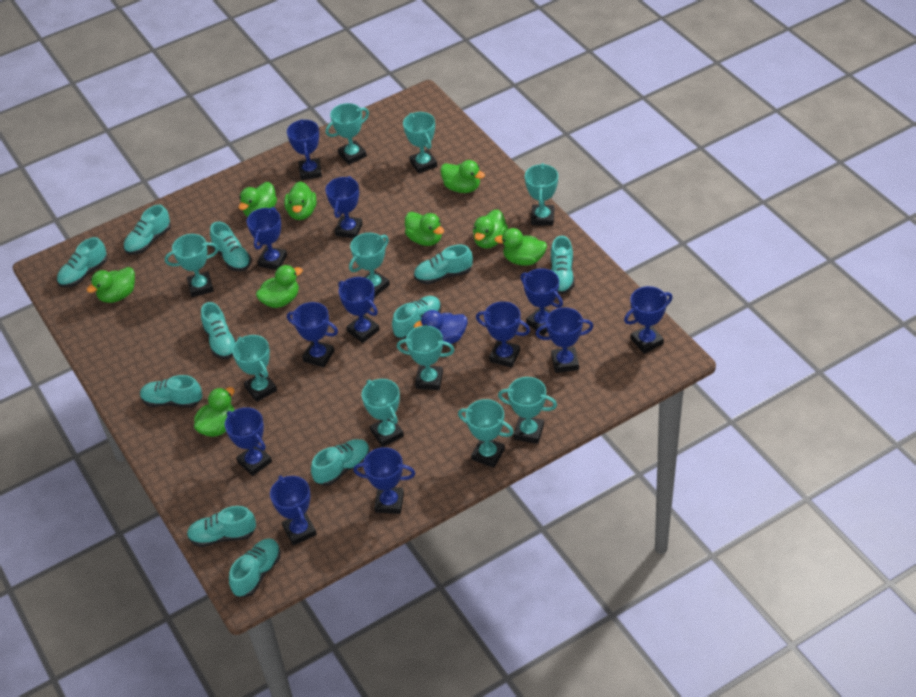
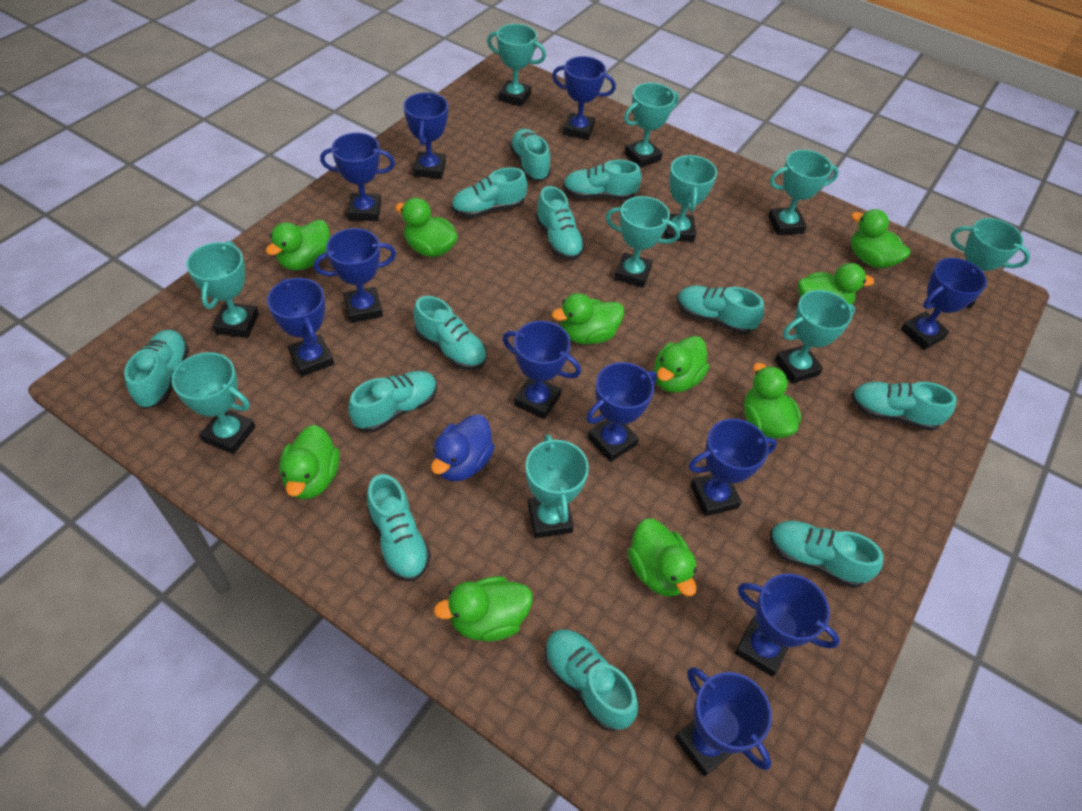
blue trophy: [225,407,272,476] [247,207,287,270] [270,476,317,546] [287,119,322,180] [287,302,338,368] [325,176,363,238] [338,277,380,343] [353,447,415,514] [476,301,530,368] [520,268,563,335] [536,307,593,373] [624,286,672,354] = 12 -> [267,278,334,377] [314,228,396,323] [320,133,395,221] [404,92,448,179] [503,321,581,419] [552,56,616,140] [586,362,657,462] [675,667,772,777] [689,419,777,516] [735,574,840,677] [900,258,987,350] = 11
green duck: [87,267,135,303] [194,387,235,437] [239,182,277,217] [256,265,303,308] [284,181,316,220] [405,212,444,246] [440,160,485,193] [473,209,508,248] [494,228,547,266] = 9 -> [266,220,330,271] [279,425,340,499] [395,198,458,257] [434,576,533,641] [552,293,624,345] [628,519,697,597] [654,336,709,393] [744,363,801,439] [798,263,874,304] [851,209,911,269] = 10
turquoise shoe: [57,237,107,287] [124,205,171,255] [140,375,202,407] [187,506,256,547] [201,302,236,359] [210,222,252,271] [229,538,281,597] [311,439,370,486] [392,296,441,339] [414,245,473,284] [551,236,575,294] = 11 -> [124,330,189,409] [348,371,437,432] [367,474,431,581] [413,296,487,370] [451,167,527,218] [509,129,551,181] [535,186,585,260] [544,629,638,731] [563,160,641,200] [677,285,764,334] [770,521,883,588] [851,382,957,431] = 12

